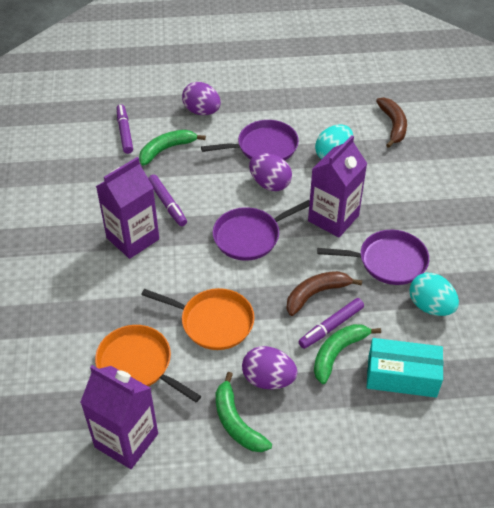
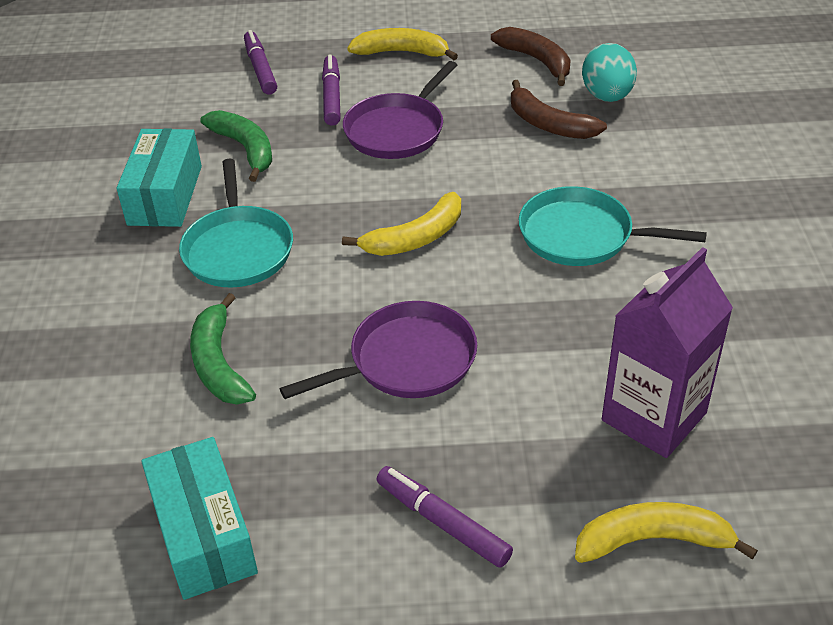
green banana: [139,130,206,166] [216,372,272,452] [314,324,381,384] = 3 -> [190,293,256,405] [200,110,272,182] = 2
orange pan: [95,325,201,402] [141,288,254,350] = 2 -> none = 0
purple carton: [80,365,158,469] [96,157,159,259] [308,135,367,237] = 3 -> [602,247,733,458] = 1
purple egg: [182,82,221,115] [242,346,298,389] [249,153,292,191] = 3 -> none = 0
purple pan: [201,120,299,160] [213,200,310,261] [317,230,429,285] = 3 -> [280,301,477,399] [343,61,457,159] = 2
turquoise box: [366,338,443,398] = 1 -> [116,129,202,227] [141,437,258,600] = 2
turquoise egg: [315,124,353,160] [410,273,459,316] = 2 -> [582,43,637,102] = 1
turquoise pan: none = 0 -> [179,159,293,287] [519,186,707,266] = 2
yellow banana: none = 0 -> [342,192,461,256] [347,28,458,60] [575,502,758,563] = 3

